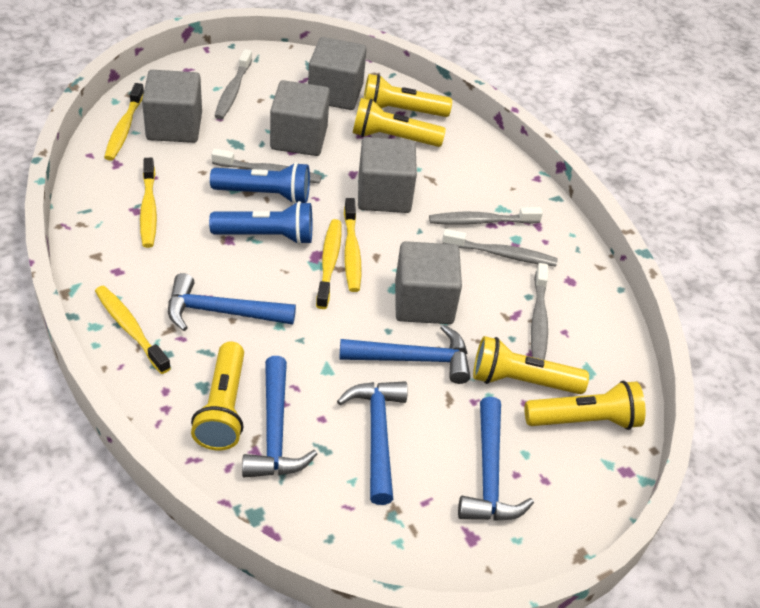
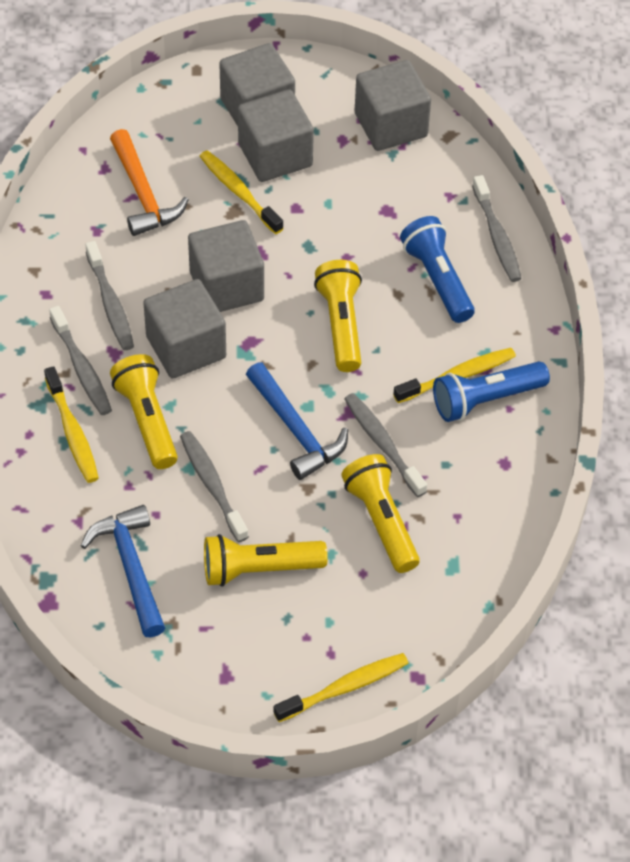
blue hammer: [168,273,296,331] [242,356,317,477] [337,381,408,505] [340,324,470,384] [458,397,534,521] = 5 -> [81,505,165,637] [246,362,348,480] = 2
orange hammer: none = 0 -> [110,129,189,236] = 1
yellow flashlight: [191,342,244,450] [353,98,446,147] [364,74,452,117] [473,336,589,394] [524,381,646,430] = 5 -> [110,354,178,469] [204,534,328,587] [314,260,362,372] [341,454,420,573] = 4
yellow toothbrush: [95,286,171,374] [104,83,144,161] [140,158,157,248] [316,219,342,309] [344,198,361,292] = 5 -> [44,366,99,483] [200,150,284,234] [273,653,409,722] [393,348,516,403] = 4

